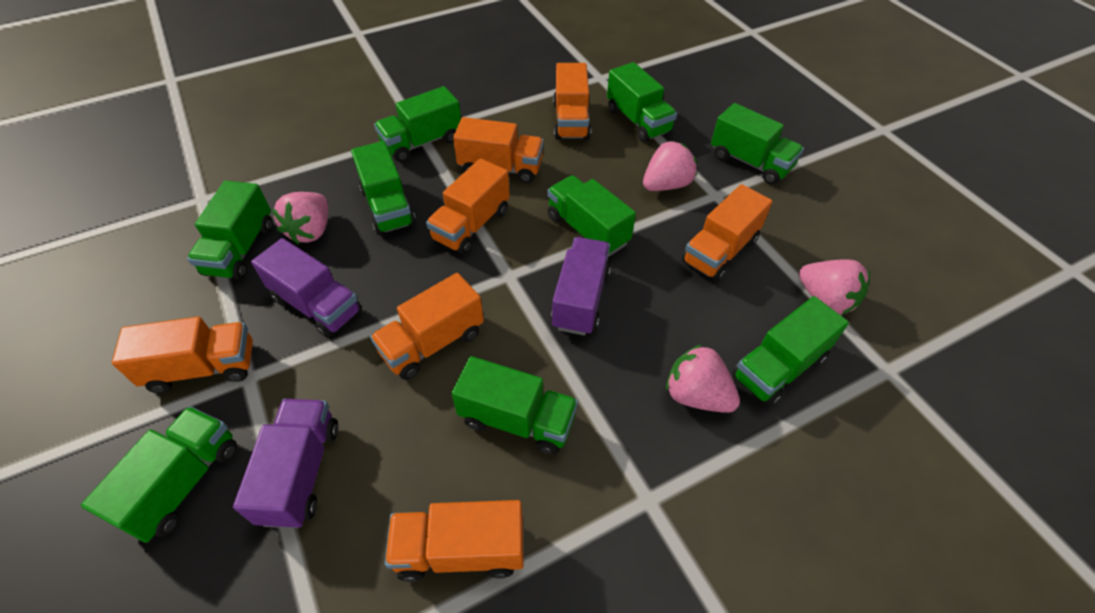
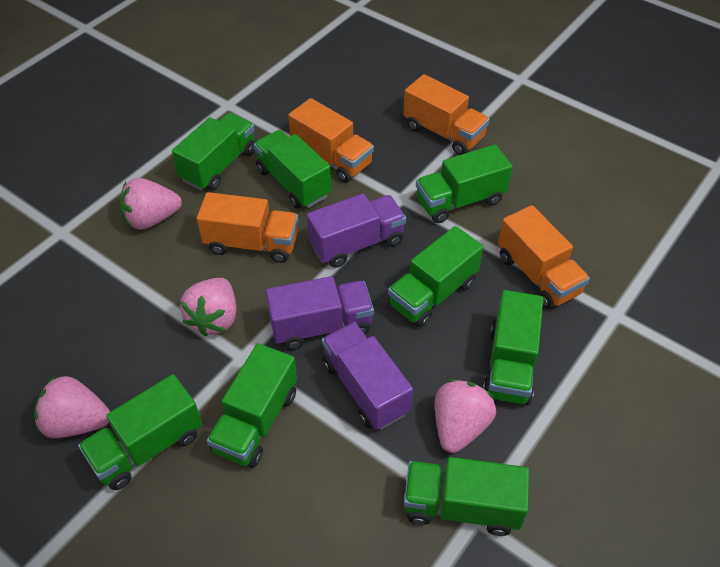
green truck: [81,406,237,543] [187,181,273,280] [351,141,416,235] [374,86,461,162] [451,356,578,455] [547,175,636,257] [607,62,677,142] [711,103,804,185] [732,296,849,407] = 9 -> [78,374,202,490] [172,113,255,191] [207,343,297,468] [254,130,332,209] [388,226,484,327] [404,457,529,536] [416,144,513,223] [483,290,544,405] = 8
orange truck: [112,317,253,393] [370,273,484,380] [385,500,524,582] [426,158,510,254] [453,117,544,183] [553,63,591,140] [682,184,773,282] = 7 -> [196,192,298,263] [288,98,374,183] [403,74,490,155] [498,205,590,309] = 4

